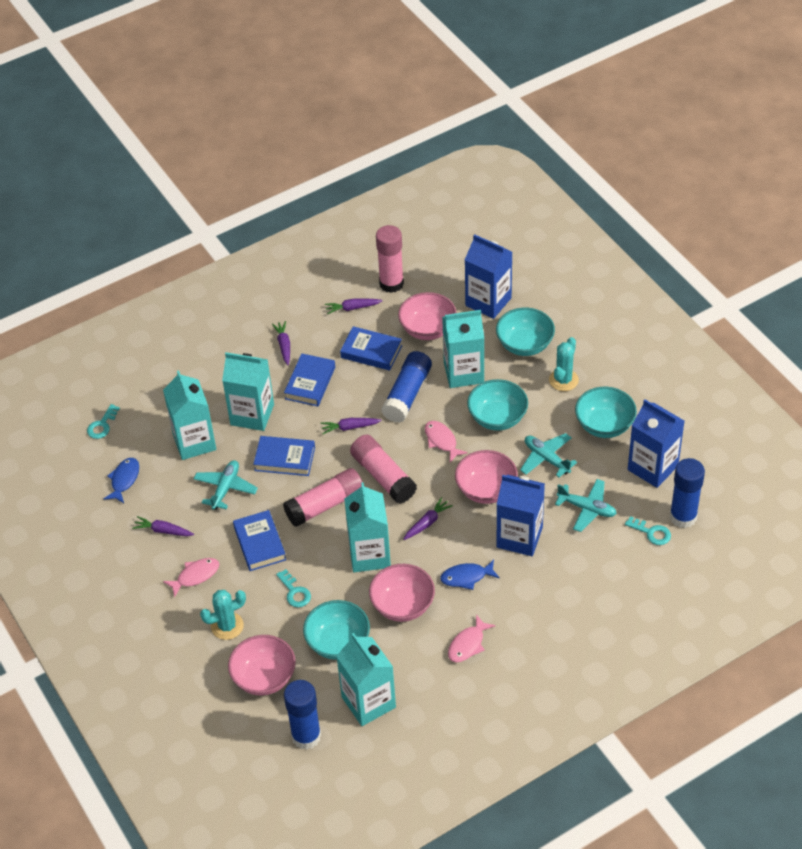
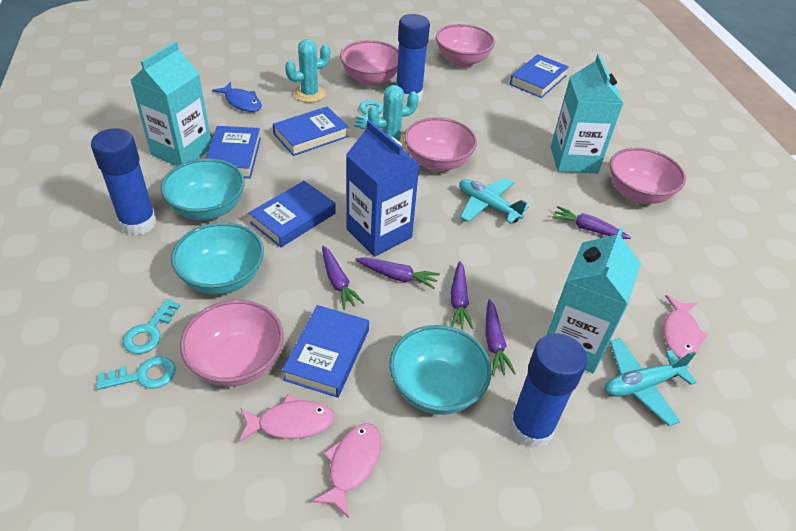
blue book: [233,510,286,571] [253,436,315,476] [284,353,335,406] [340,326,402,370] = 4 -> [206,126,261,178] [248,181,336,248] [273,106,348,156] [282,305,369,398] [510,54,569,98] = 5
blue carton: [465,234,512,319] [496,475,545,556] [628,400,684,488] = 3 -> [346,120,419,257] = 1
blue fish: [104,458,139,503] [440,560,500,590] = 2 -> [212,82,262,112] = 1
pink bowl: [228,635,296,695] [369,564,435,622] [398,292,456,340] [455,450,518,504] = 4 -> [180,300,284,386] [340,40,399,86] [404,117,477,171] [436,24,495,67] [610,148,686,204] = 5
pink glue stick: [283,468,362,527] [350,434,417,504] [376,225,404,293] = 3 -> none = 0
turquoise bowl: [303,600,370,660] [467,379,528,431] [496,307,555,356] [575,387,637,438] = 4 -> [160,158,245,220] [171,222,264,295] [389,325,492,415] = 3
turquoise carton: [163,370,216,460] [222,352,274,431] [336,633,396,726] [344,482,391,572] [442,310,484,388] = 5 -> [130,41,211,166] [547,227,641,373] [551,54,624,173] = 3
turquoise plane: [194,460,258,510] [520,433,577,477] [555,479,617,532] = 3 -> [459,178,529,224] [605,338,697,426] = 2

